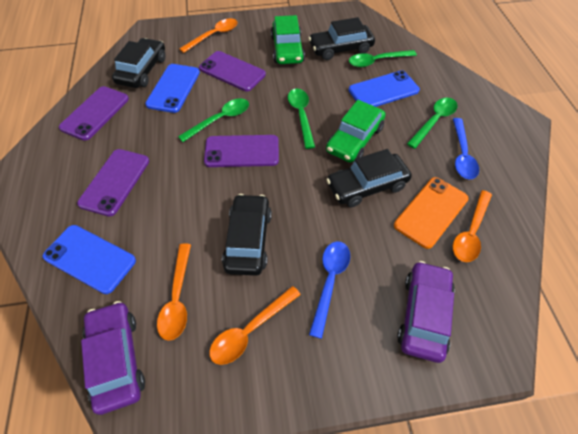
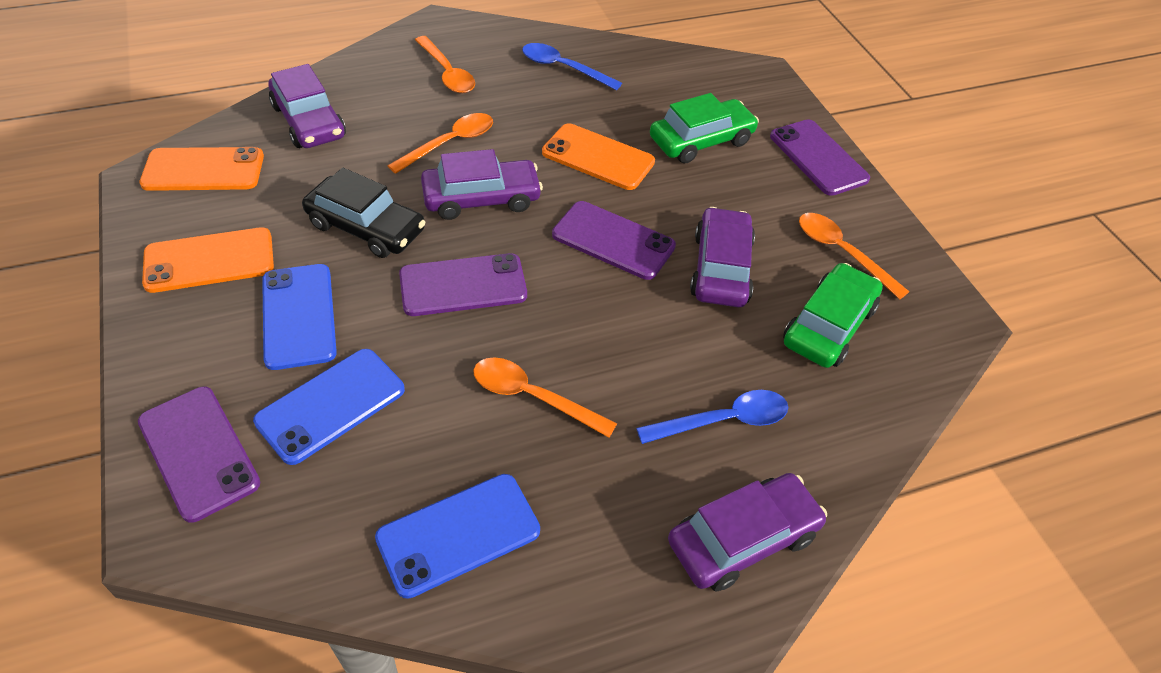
black car: [112,38,166,88] [222,194,272,276] [309,17,375,60] [326,149,412,207] = 4 -> [302,168,426,258] = 1
green spoon: [178,98,249,142] [288,89,315,149] [349,50,417,67] [407,98,458,149] = 4 -> none = 0
orange phone: [394,177,469,249] = 1 -> [139,147,264,191] [142,227,274,293] [542,123,655,190] = 3
purple car: [81,301,145,415] [397,261,455,363] = 2 -> [268,64,346,148] [421,149,543,220] [668,473,827,592] [690,207,755,307] = 4

